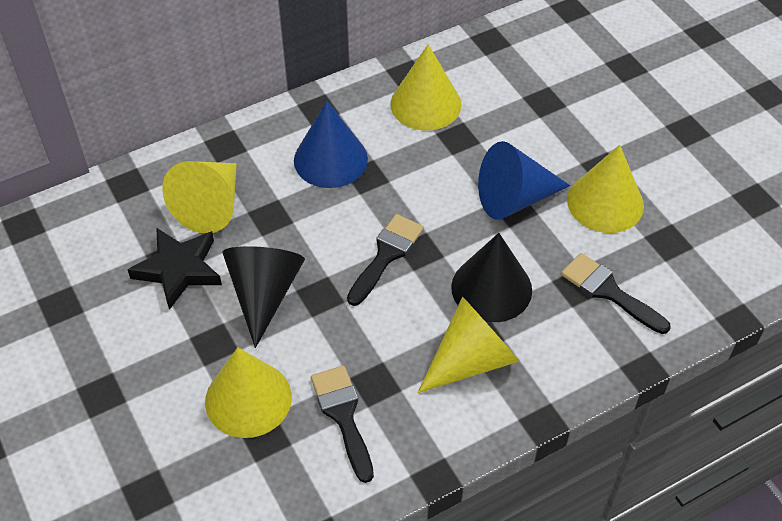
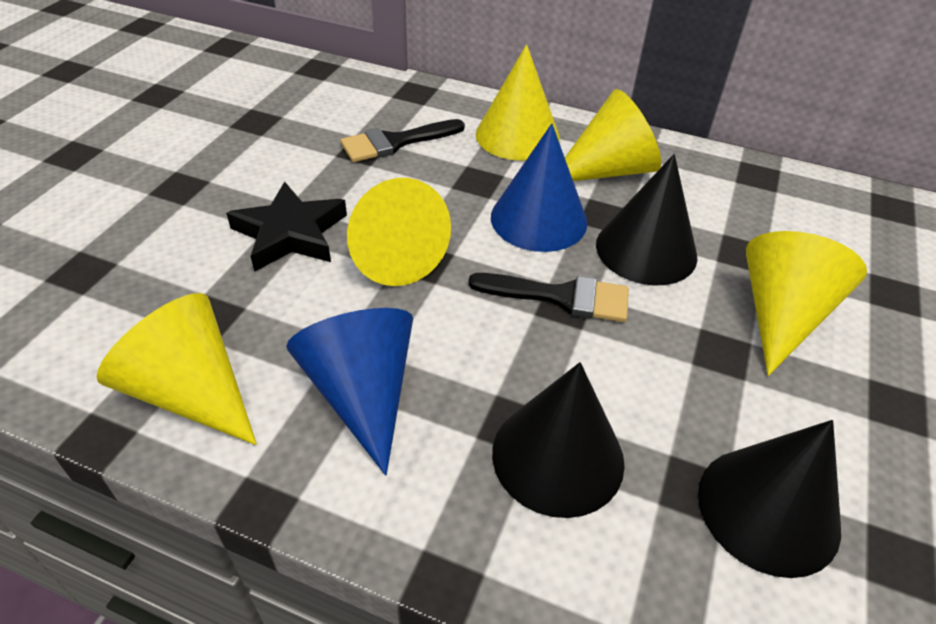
black brush: [311,366,374,483] [347,214,424,306] [561,253,671,334] = 3 -> [340,119,465,162] [468,273,629,322] = 2
black cone: [222,246,305,348] [451,233,532,322] = 2 -> [492,362,625,518] [596,154,698,285] [698,420,841,578] = 3

